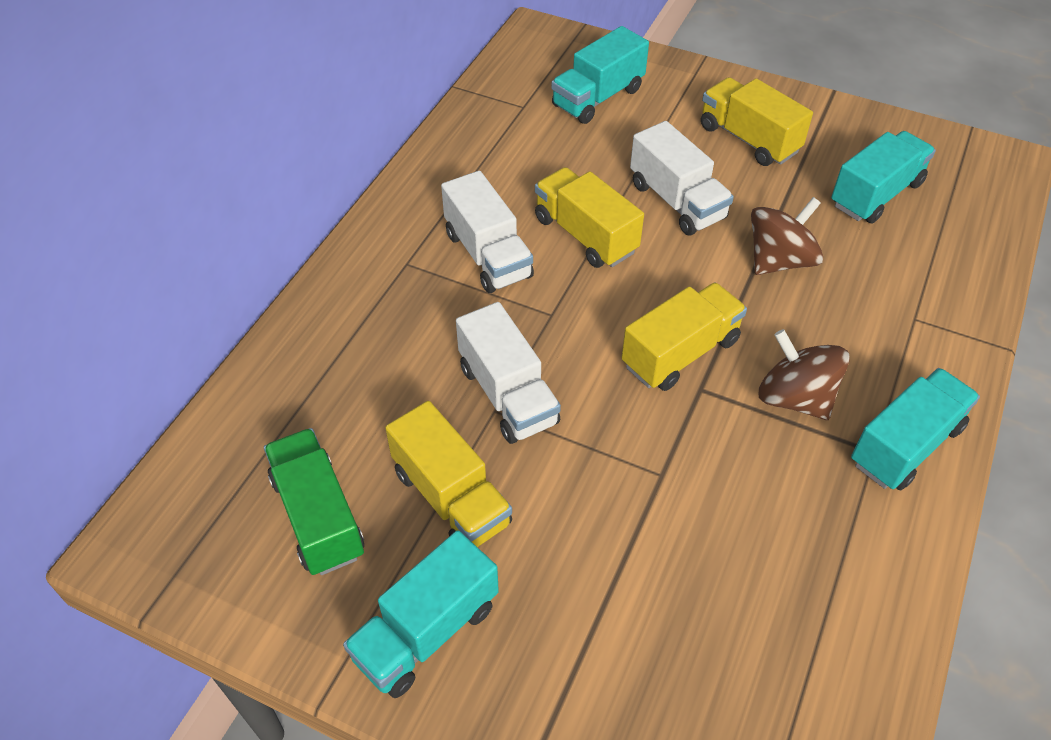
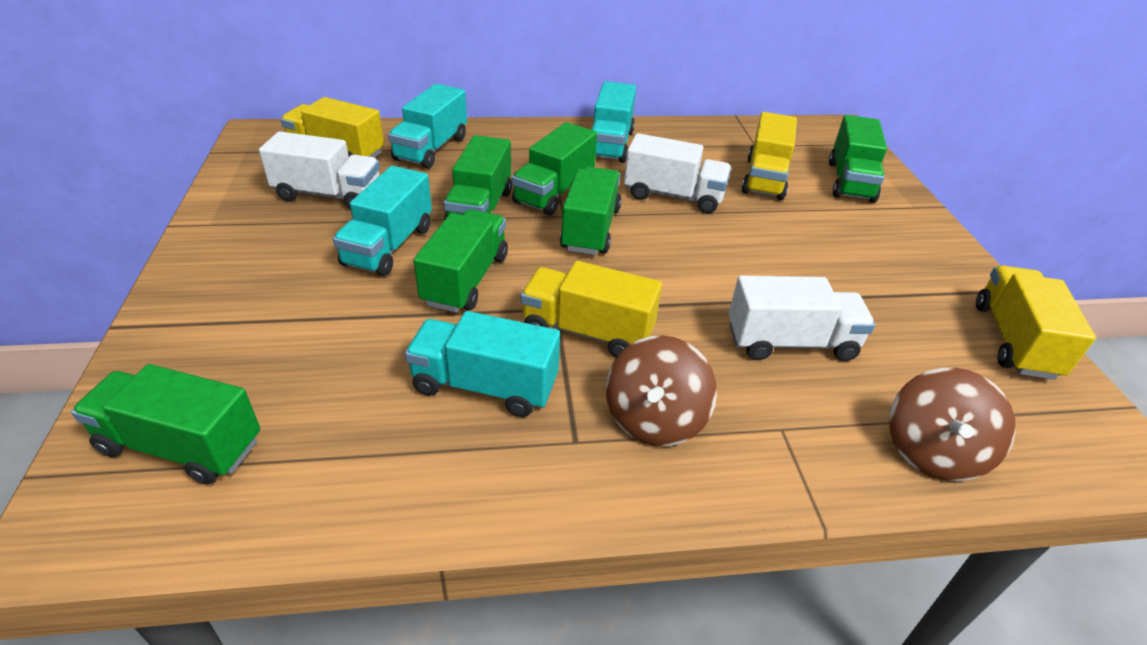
green truck: [264,428,364,575] = 1 -> [71,364,260,484] [414,209,508,312] [444,135,512,220] [512,122,597,215] [560,166,621,255] [829,115,887,203] = 6

